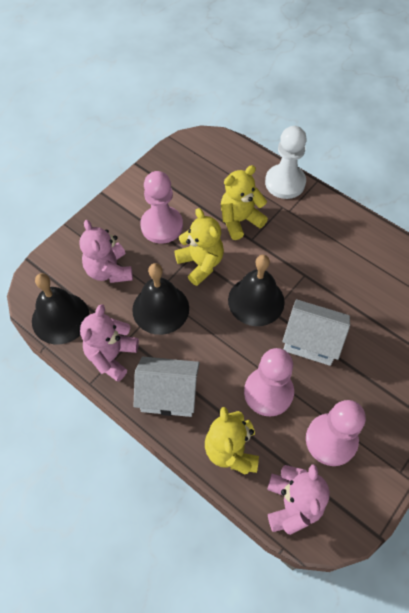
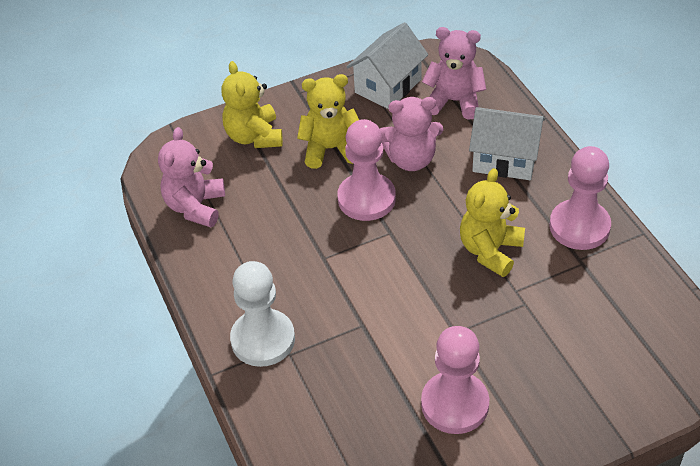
black bell: [32,273,89,344] [132,263,189,335] [228,255,285,326] = 3 -> none = 0

